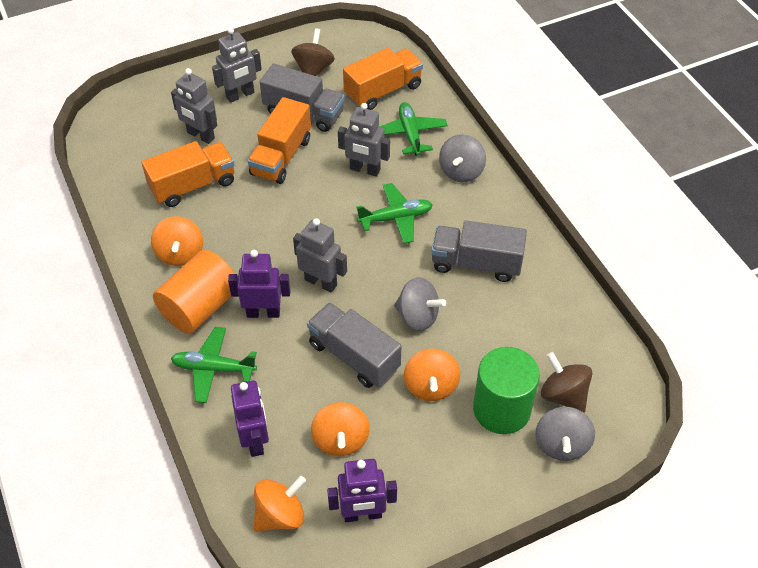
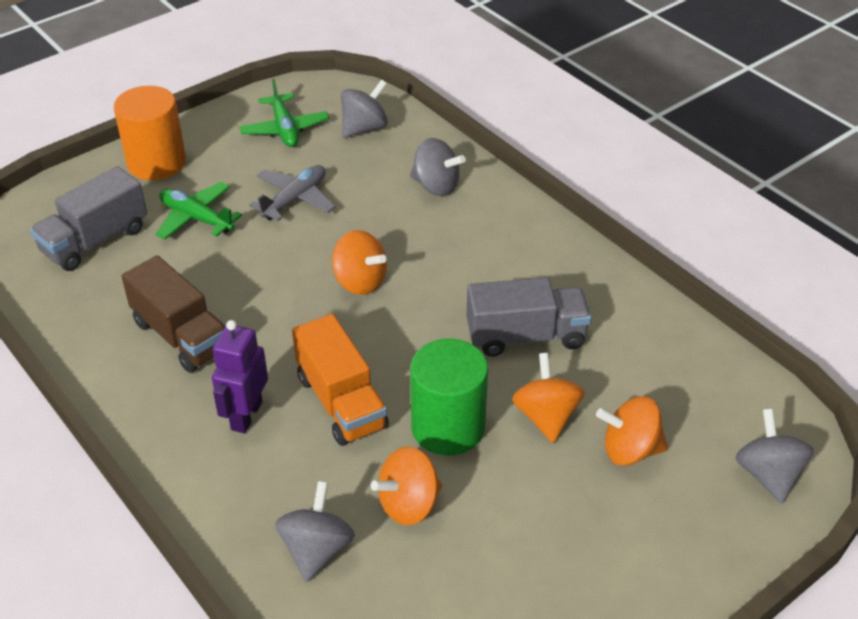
brown spinning top: [291,28,335,76] [541,352,592,413] = 2 -> none = 0
brown truck: none = 0 -> [121,255,225,373] = 1
green plane: [171,327,257,403] [357,183,433,244] [379,102,448,156] = 3 -> [156,182,242,239] [239,79,329,147] = 2
grey plane: none = 0 -> [249,165,336,221] = 1
grey robot: [171,68,217,144] [212,27,262,103] [293,218,347,293] [338,103,390,177] = 4 -> none = 0
grey spinning top: [394,277,446,331] [439,134,486,182] [536,407,595,461] = 3 -> [275,481,355,582] [341,79,388,138] [410,138,466,196] [736,409,814,504] = 4
grey truck: [260,63,345,132] [307,302,401,388] [431,220,527,282] = 3 -> [30,166,147,271] [466,277,591,357] = 2
orange truck: [142,141,235,207] [248,97,311,184] [343,48,423,110] = 3 -> [292,314,389,446] = 1
purple robot: [228,250,291,318] [231,380,269,457] [327,459,397,522] = 3 -> [212,320,268,433] = 1

